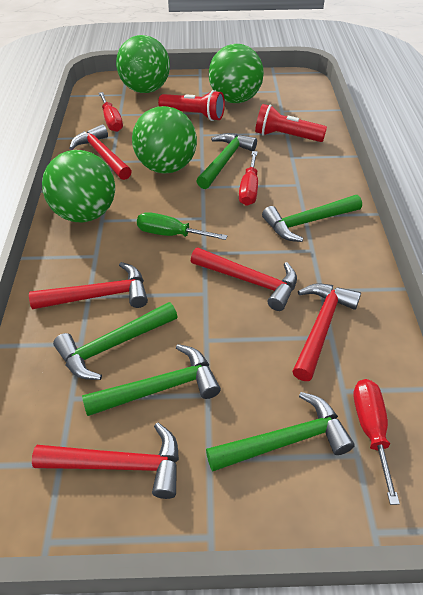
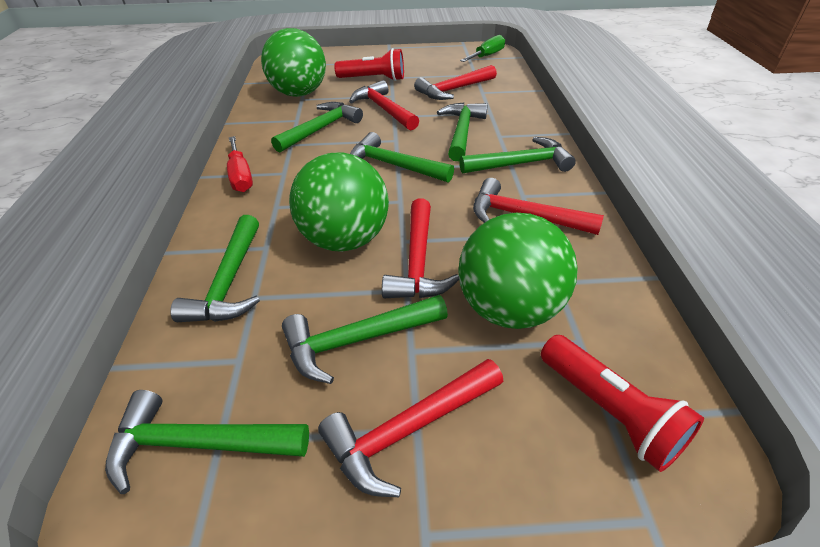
green ball: [42,150,115,222] [116,35,170,93] [132,106,197,174] [209,44,264,103] = 4 -> [261,28,326,97] [289,152,389,252] [458,213,578,329] = 3
green hammer: [53,302,178,380] [82,344,221,416] [197,133,257,189] [206,392,355,472] [262,195,362,242] = 5 -> [105,390,309,494] [170,215,260,322] [271,102,363,153] [282,295,448,384] [350,132,454,183] [437,102,488,161] [459,137,576,174] = 7
red screwdriver: [98,92,123,132] [239,151,258,206] [353,379,400,505] = 3 -> [227,136,253,192] = 1

